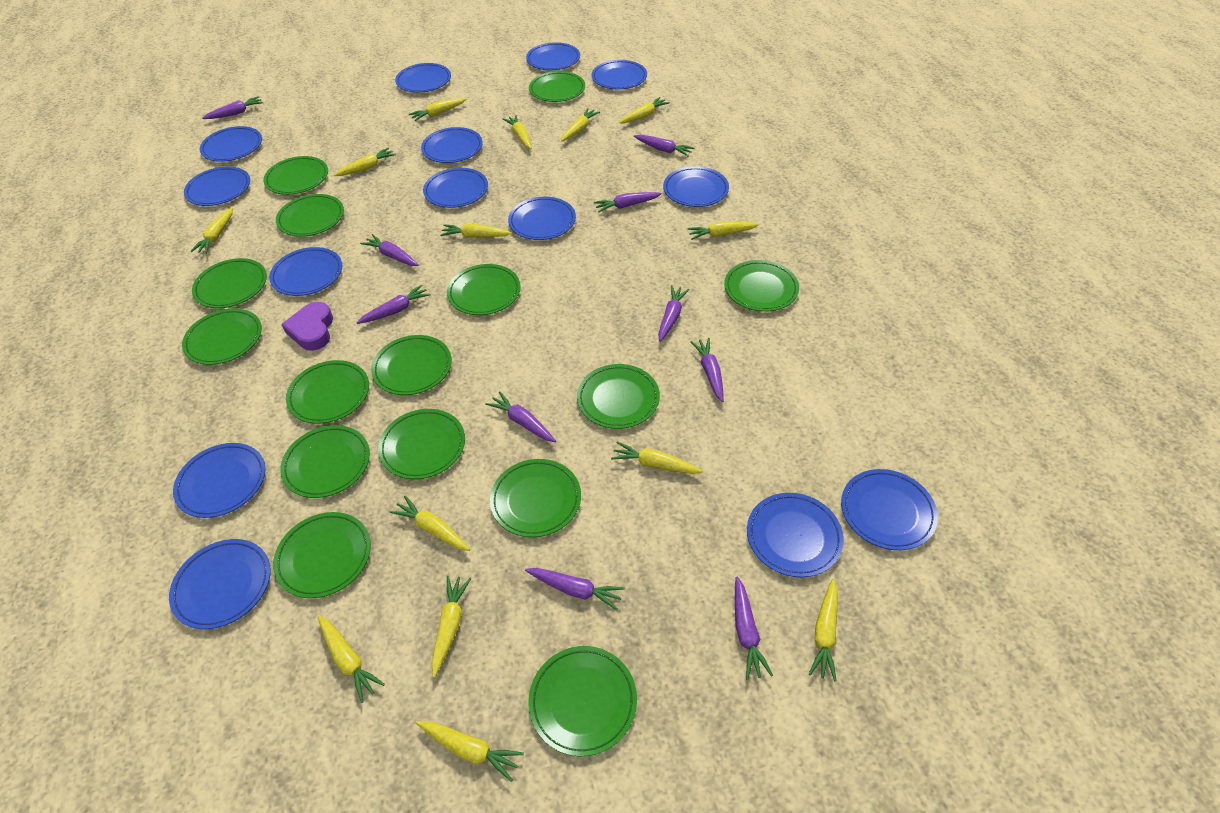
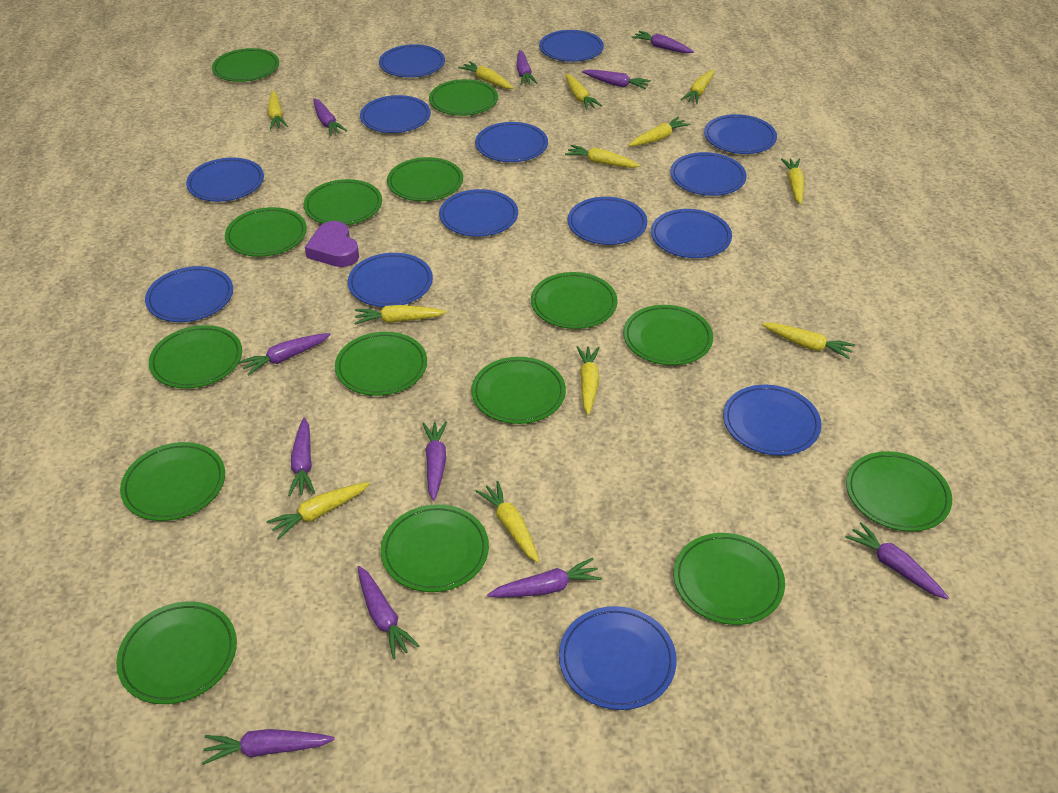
purple carrot: [202,96,263,119] [356,285,431,324] [360,234,419,266] [485,391,556,442] [525,568,625,610] [594,192,662,213] [634,135,694,156] [658,286,690,342] [690,338,723,402] [735,576,773,680] = 10 -> [202,729,335,765] [239,333,331,376] [288,417,315,496] [313,98,347,136] [357,566,420,659] [422,421,447,501] [487,558,602,598] [517,50,538,85] [582,69,651,89] [632,31,694,53] [845,522,949,600] = 11
yellow carrot: [191,208,233,254] [318,616,385,703] [334,148,396,176] [390,496,470,551] [409,98,467,121] [416,721,524,781] [431,576,471,678] [440,224,512,238] [503,115,532,149] [561,108,600,142] [611,442,703,474] [619,97,670,123] [687,222,759,240] [809,579,838,681] = 14 -> [266,482,370,539] [267,91,288,130] [355,305,446,325] [458,61,514,89] [475,481,539,563] [565,74,602,110] [565,145,641,168] [577,346,600,415] [629,117,690,146] [681,69,714,104] [762,323,855,359] [781,158,805,205] = 12

